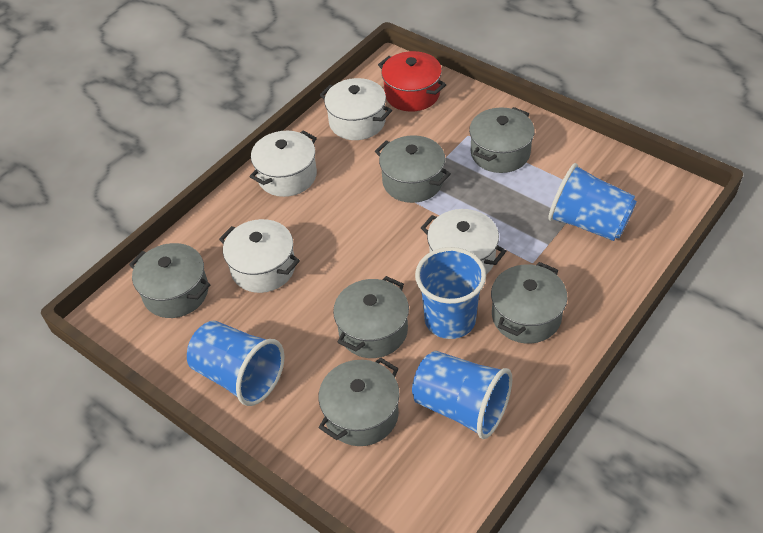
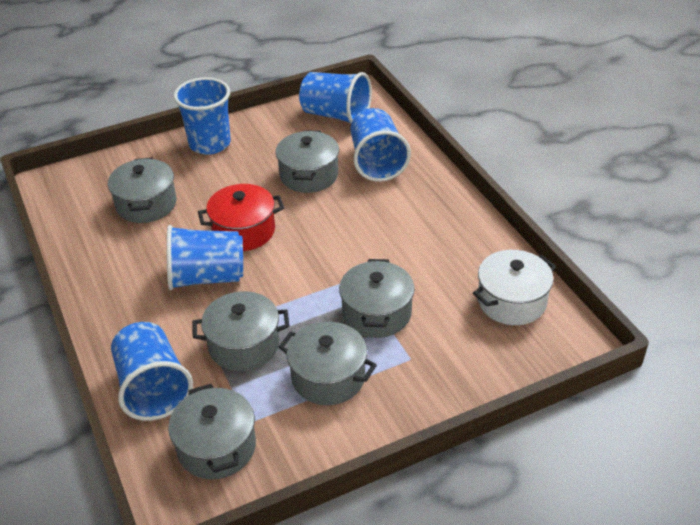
blue cup: [187,321,285,406] [412,351,512,439] [415,247,486,339] [548,163,637,241] = 4 -> [111,322,193,421] [166,225,243,290] [174,77,231,155] [299,72,372,123] [350,108,411,182] = 5
white pot: [219,219,300,293] [250,131,317,197] [320,78,392,140] [421,209,506,275] = 4 -> [473,250,556,325] = 1

